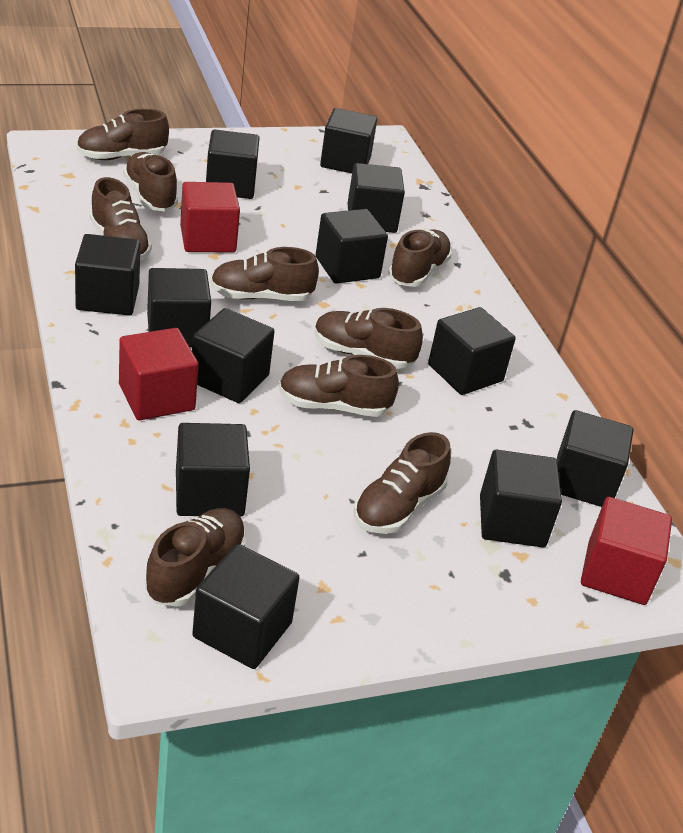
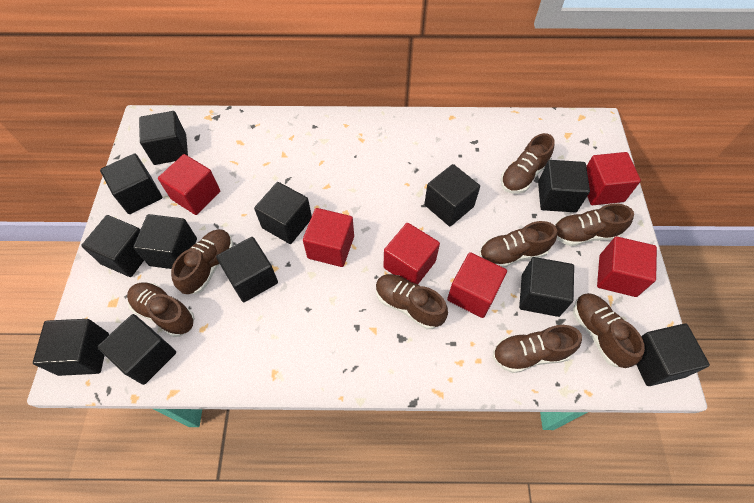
brown shoe: [76,109,169,160] [90,177,152,261] [123,152,178,211] [145,508,246,607] [210,247,319,301] [279,355,399,417] [315,308,423,369] [354,432,451,534] [388,230,452,287] = 9 -> [127,283,195,337] [171,229,233,294] [376,274,448,329] [479,221,557,268] [493,325,582,373] [501,133,555,194] [555,204,634,246] [573,293,645,368] = 8
red cube: [119,328,199,420] [180,182,240,253] [581,497,672,605] = 3 -> [158,154,220,215] [303,208,354,267] [384,223,440,285] [447,252,507,318] [586,152,641,205] [597,236,657,297] = 6

